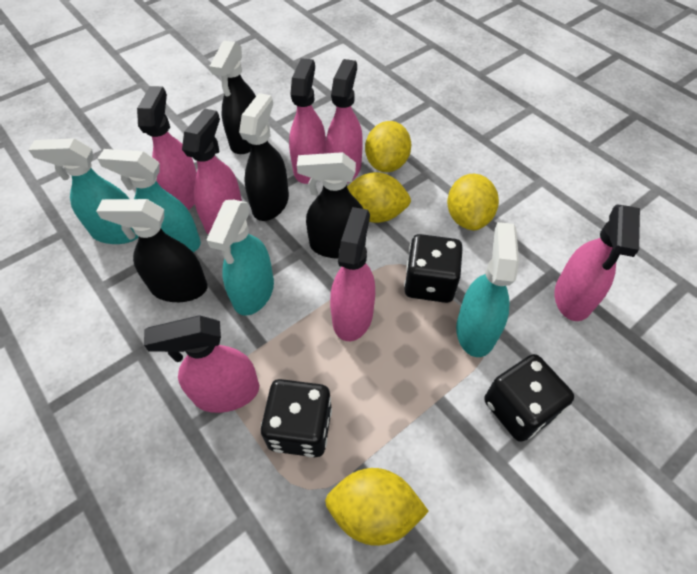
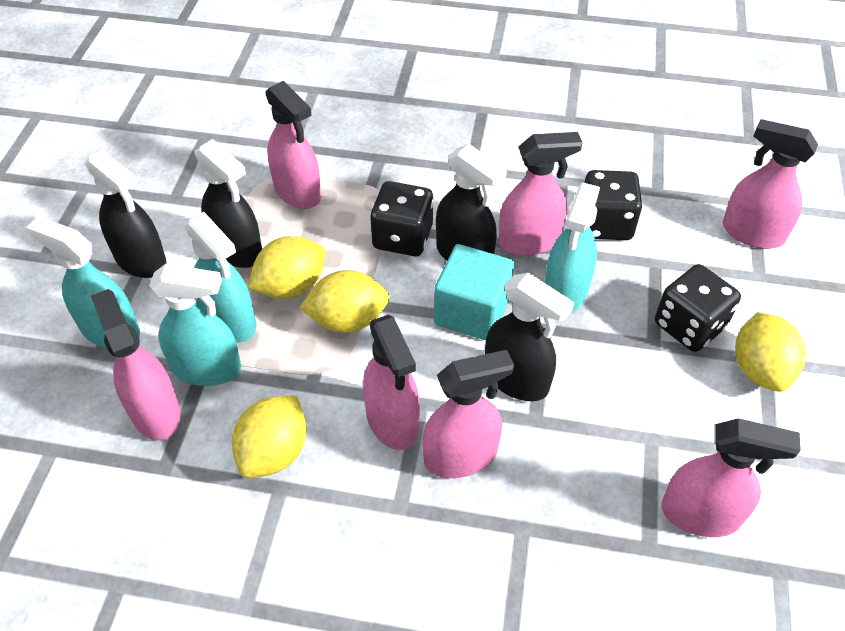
turquoise cube: none = 0 -> [434,244,514,341] = 1

